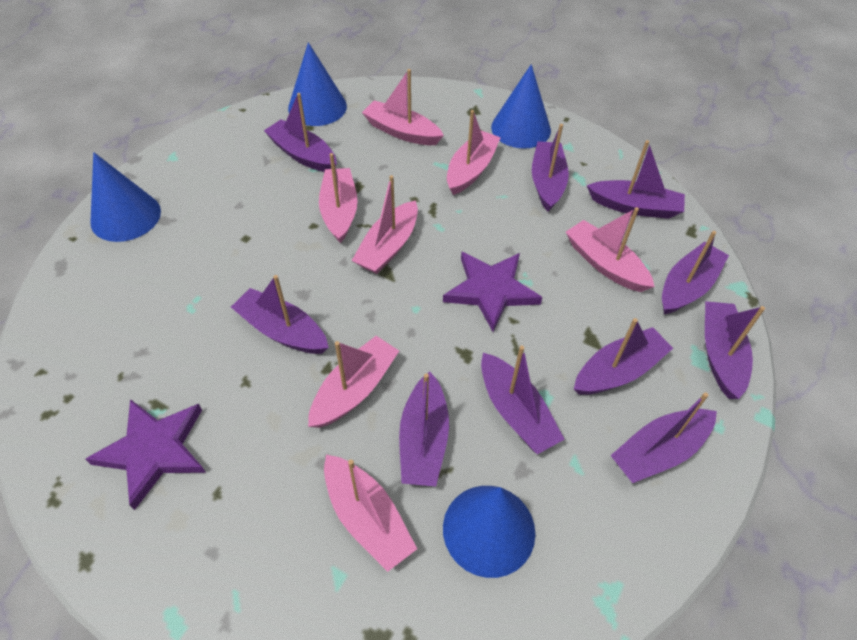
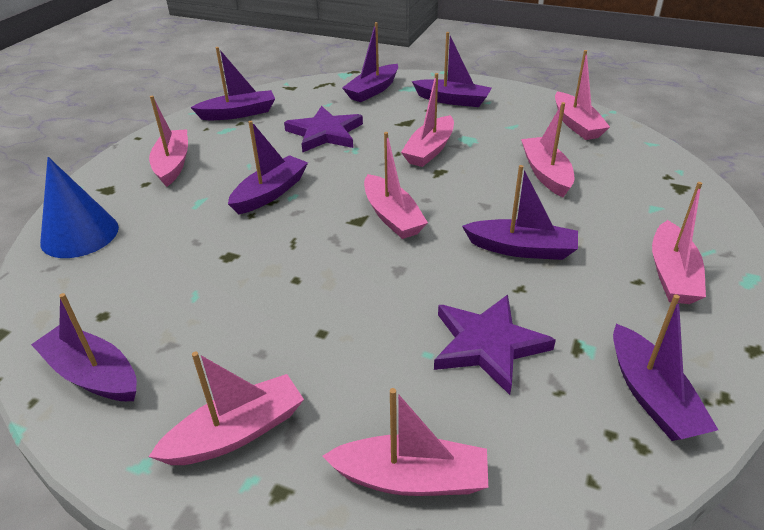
blue cone: [90,152,161,242] [288,42,347,126] [443,486,535,578] [491,64,551,149] = 4 -> [40,157,119,258] = 1
pink boat: [308,336,399,428] [319,153,358,243] [324,455,417,572] [352,175,418,274] [362,69,444,145] [447,110,501,195] [566,207,655,292] = 7 -> [148,352,304,465] [149,96,188,187] [322,388,488,496] [364,132,428,239] [401,73,454,167] [521,102,574,197] [555,50,610,140] [652,182,706,304] = 8
purple boat: [231,275,329,354] [264,93,337,172] [399,372,449,486] [481,346,565,454] [532,124,569,211] [574,318,673,395] [587,140,685,219] [610,392,717,483] [662,231,729,314] [705,301,765,399] = 10 -> [31,293,137,401] [190,47,275,120] [228,121,308,214] [342,22,398,102] [412,32,492,107] [462,165,578,260] [613,294,718,441] = 7

